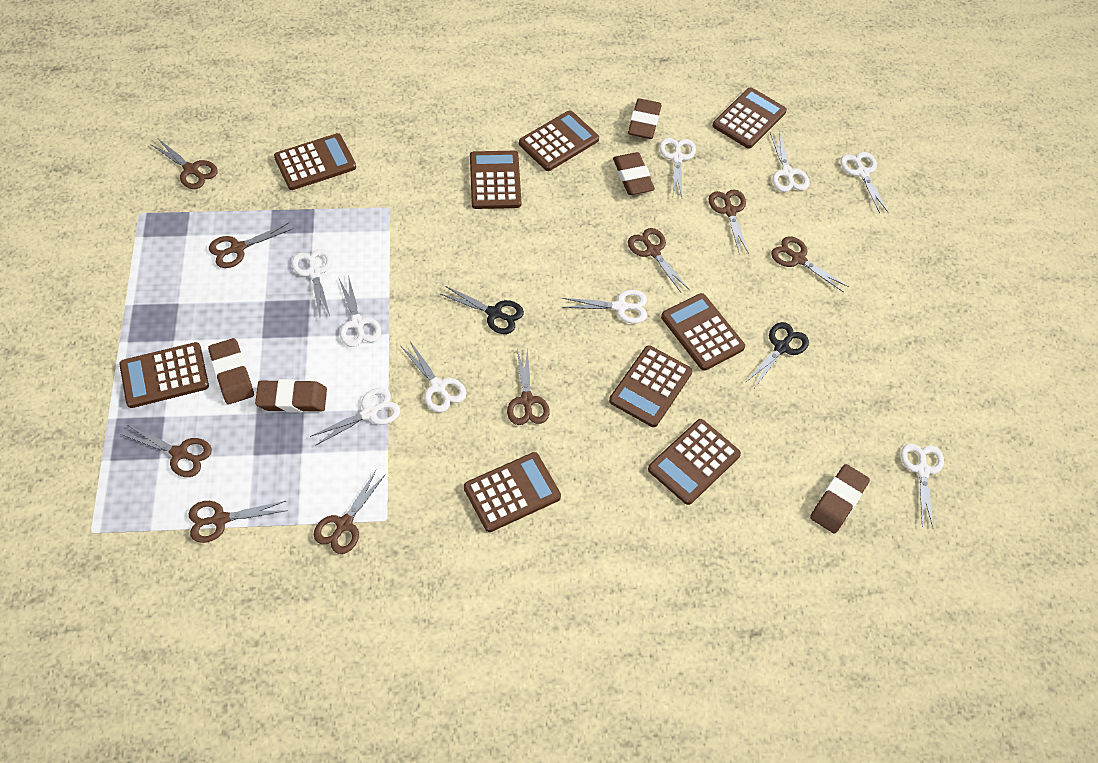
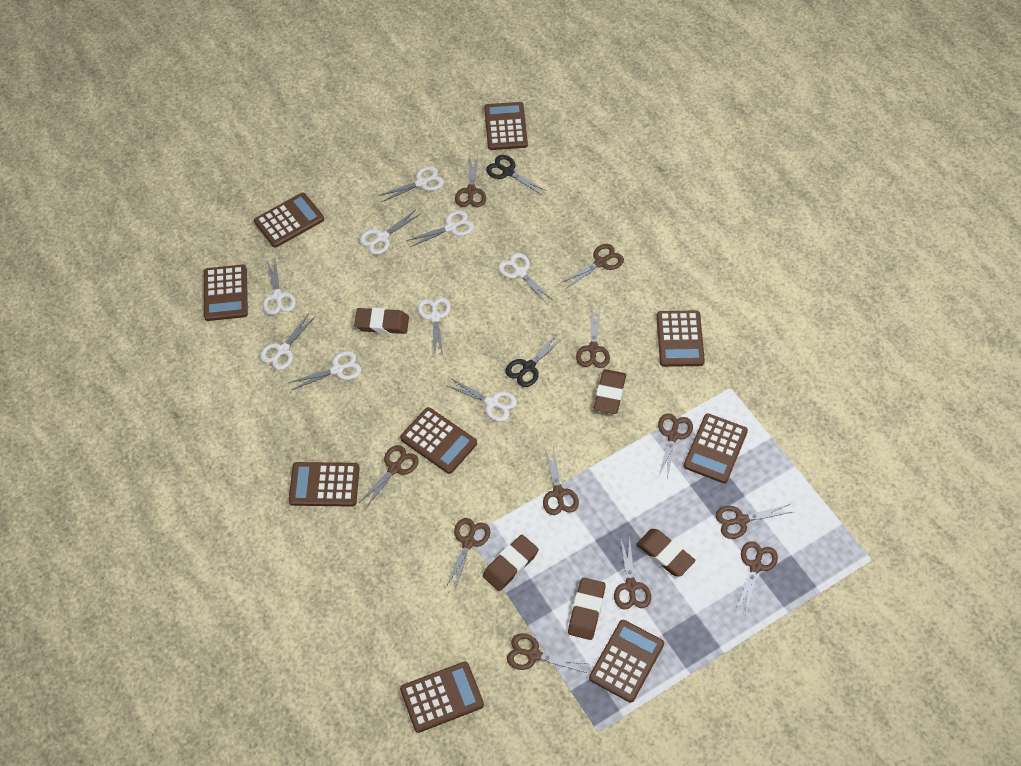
brown scissors: [121,425,212,477] [150,138,218,189] [189,501,288,543] [209,223,292,268] [314,470,386,554] [507,347,550,425] [628,228,689,292] [709,190,749,254] [771,236,849,293] = 9 -> [358,445,419,508] [446,518,491,589] [455,156,486,207] [507,633,588,673] [543,446,579,515] [561,244,624,288] [576,310,610,368] [614,537,651,610] [658,413,693,479] [716,504,792,539] [737,541,778,615] = 11

